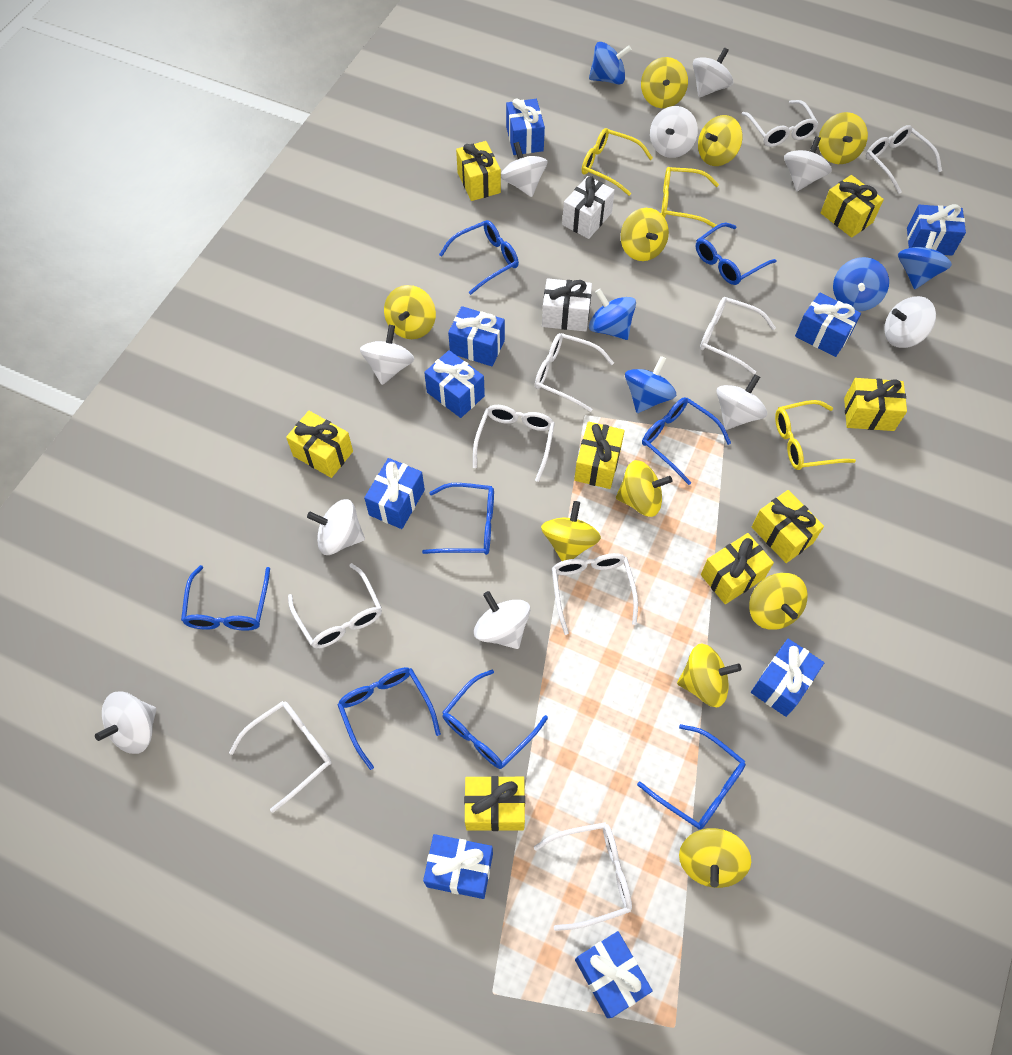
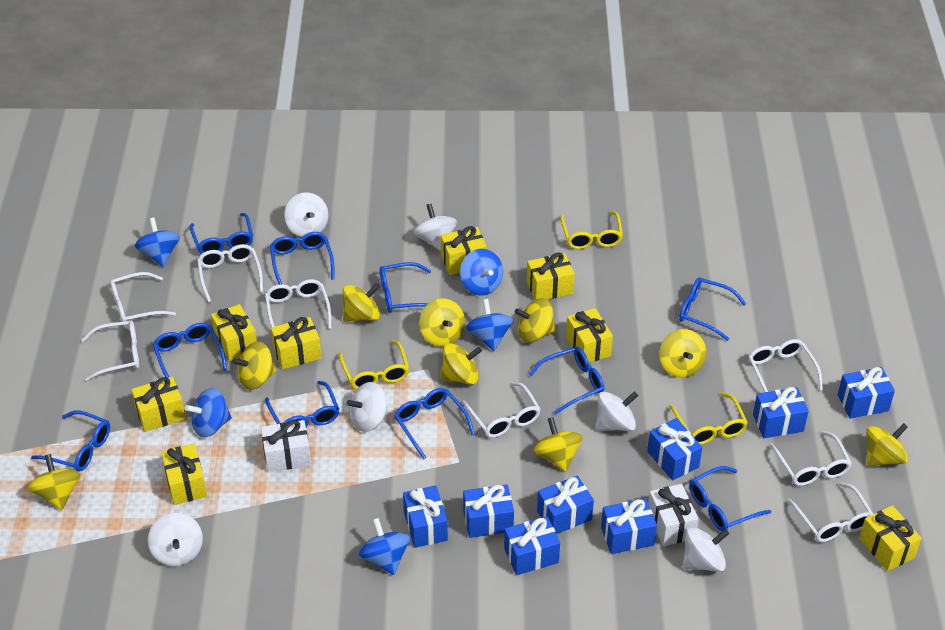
blue gift: [364,458,425,529] [423,834,493,899] [424,350,485,418] [448,306,505,366] [506,98,545,155] [575,931,653,1018] [751,639,824,717] [795,293,861,357] [907,204,966,256] = 9 -> [403,485,448,548] [463,484,514,538] [504,516,560,575] [537,475,594,534] [601,498,657,554] [647,418,702,481] [753,387,809,438] [838,367,895,419] = 8
blue glasses: [181,565,270,631] [337,667,441,770] [422,483,494,555] [439,220,519,295] [442,669,548,769] [637,724,746,830] [642,397,731,485] [696,223,776,285] = 8 -> [31,410,110,472] [153,323,227,378] [189,213,253,254] [265,381,339,427] [270,232,334,285] [380,262,431,313] [394,388,475,460] [529,347,604,414] [679,277,746,341] [689,466,771,531] = 10
white glasses: [229,701,332,812] [288,563,382,649] [473,405,555,482] [534,822,632,931] [535,333,614,412] [552,553,638,635] [700,297,776,374] [741,100,818,147] [866,125,942,194] = 9 -> [81,321,139,381] [110,272,176,322] [197,244,263,303] [265,279,331,329] [462,382,541,438] [748,339,823,392] [769,431,852,486] [787,482,873,542] = 8
white spinning top: [95,692,156,754] [307,499,365,555] [360,325,414,385] [474,591,530,649] [501,142,547,197] [650,106,698,158] [693,47,734,98] [716,374,767,430] [784,136,832,191] [884,296,936,348] = 10 -> [148,513,203,566] [284,192,328,237] [346,382,389,432] [413,203,457,251] [596,392,638,431] [683,527,729,572] = 6
yellow spinning top: [384,285,436,339] [541,501,601,561] [616,460,672,517] [621,208,669,261] [641,57,688,108] [677,643,741,707] [679,828,751,888] [698,115,742,166] [749,573,808,630] [818,112,868,164] = 10 -> [28,454,81,510] [232,341,276,390] [343,283,380,322] [419,298,465,346] [440,343,482,385] [515,298,556,343] [533,417,583,472] [659,329,706,378] [866,423,908,466] = 9

